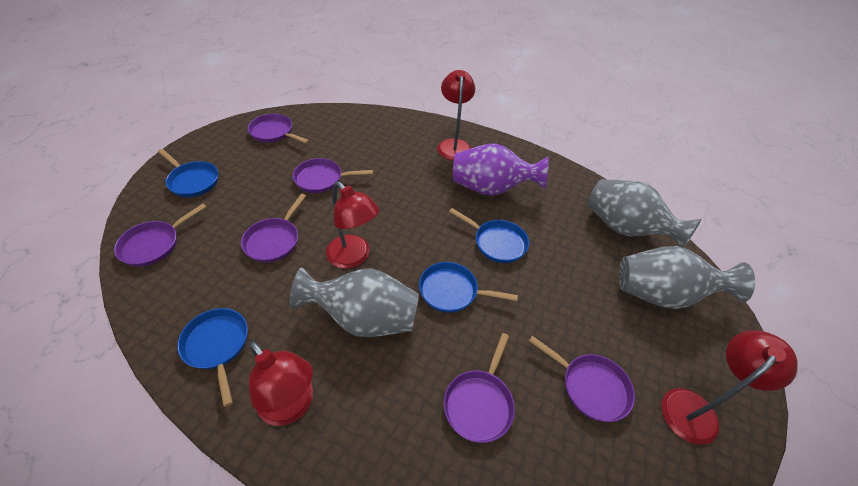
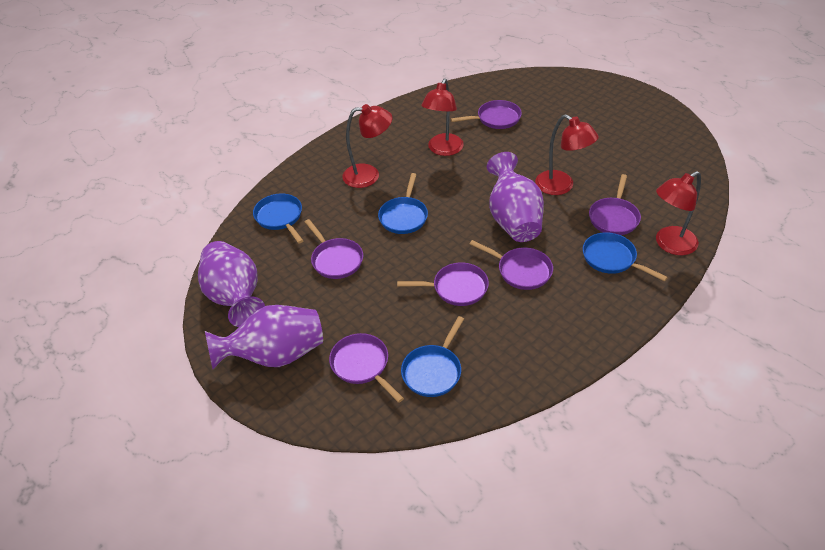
grey vase: [289,267,419,337] [588,179,702,248] [619,246,755,309] = 3 -> none = 0
purple vase: [453,143,549,196] = 1 -> [198,241,265,327] [205,305,323,369] [487,152,544,242] = 3

